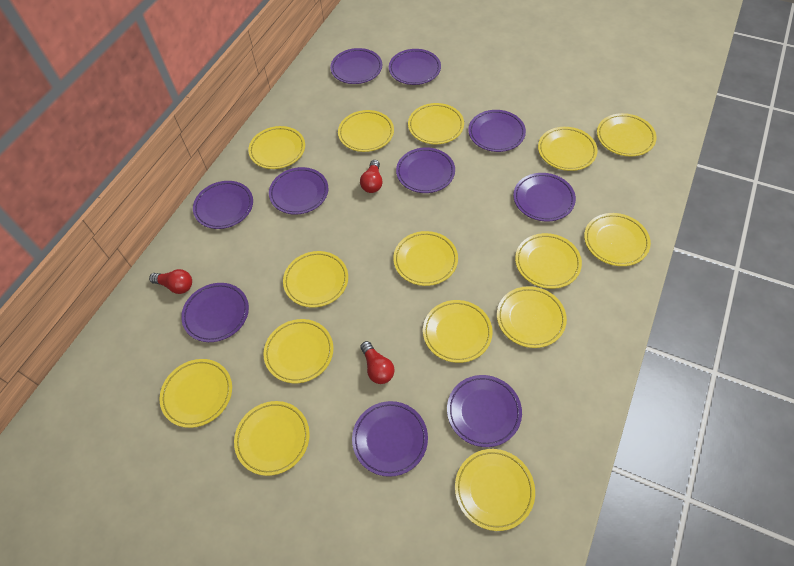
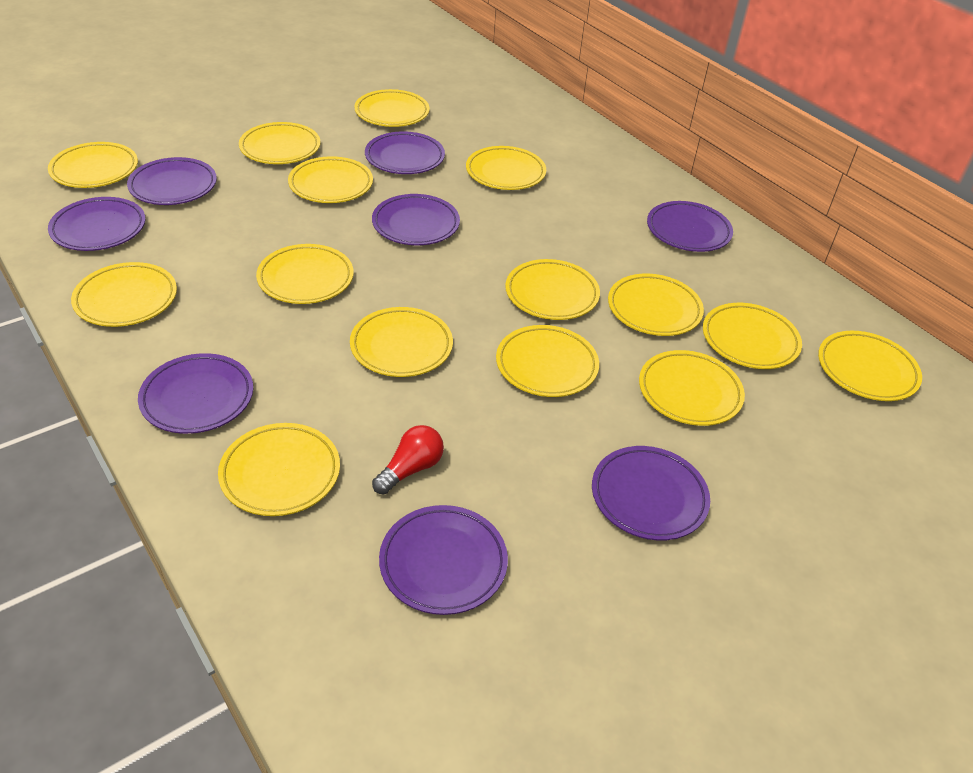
purple plate: [181,283,249,342] [193,181,253,229] [269,167,328,215] [330,48,382,84] [352,401,428,477] [389,49,441,85] [396,147,455,193] [447,375,522,447] [468,110,526,152] [513,173,576,221] = 10 -> [48,197,145,251] [127,157,217,205] [138,353,253,434] [365,131,445,174] [372,194,460,245] [379,505,508,615] [592,446,710,541] [647,201,733,252] = 8
red light bulb: [149,269,192,294] [360,160,383,193] [360,341,395,384] = 3 -> [372,425,444,494] = 1

